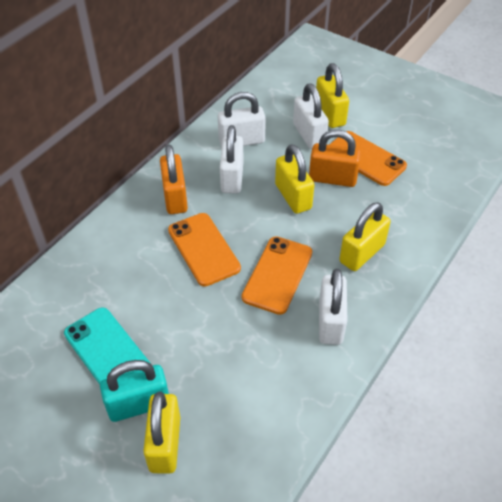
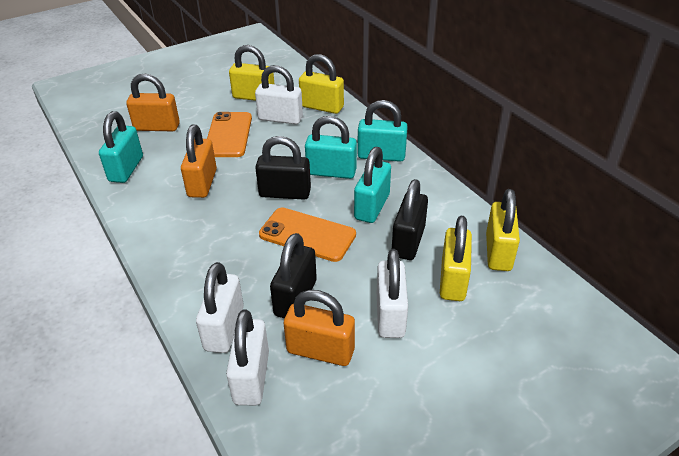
black padlock: none = 0 -> [255,136,311,200] [270,233,317,318] [392,179,428,260] = 3
orange padlock: [160,145,188,214] [309,130,361,187] = 2 -> [126,73,180,131] [181,125,217,198] [283,290,355,366] = 3
orange phone: [168,213,241,287] [242,236,312,315] [329,131,407,186] = 3 -> [207,112,252,157] [259,207,356,262] = 2
turquoise padlock: [100,360,169,422] = 1 -> [99,111,143,183] [305,116,357,179] [354,147,391,223] [357,100,408,162] = 4
turquoise phone: [64,307,151,385] = 1 -> none = 0

